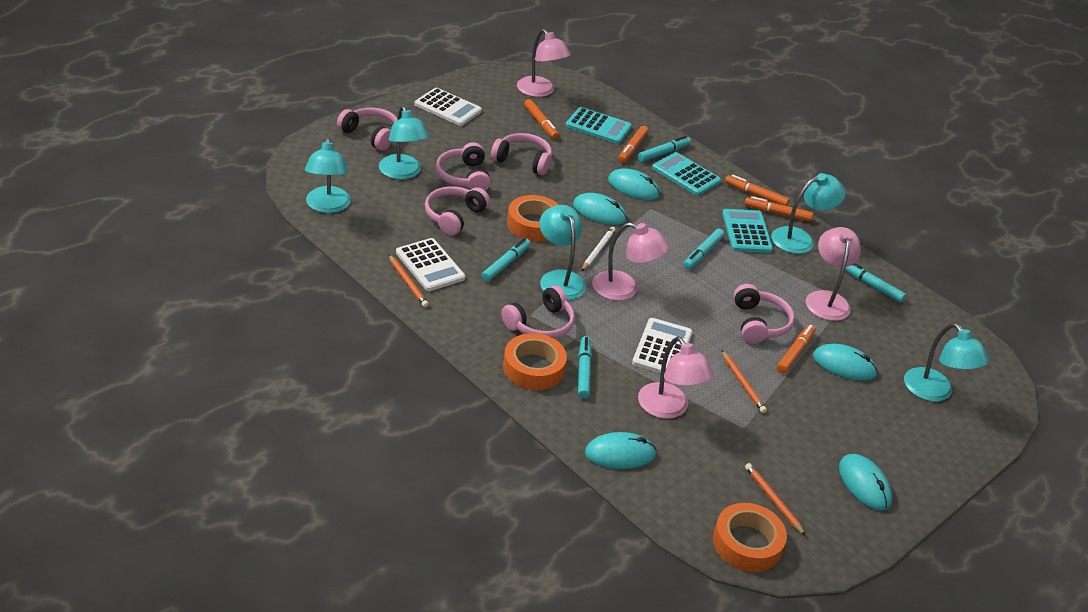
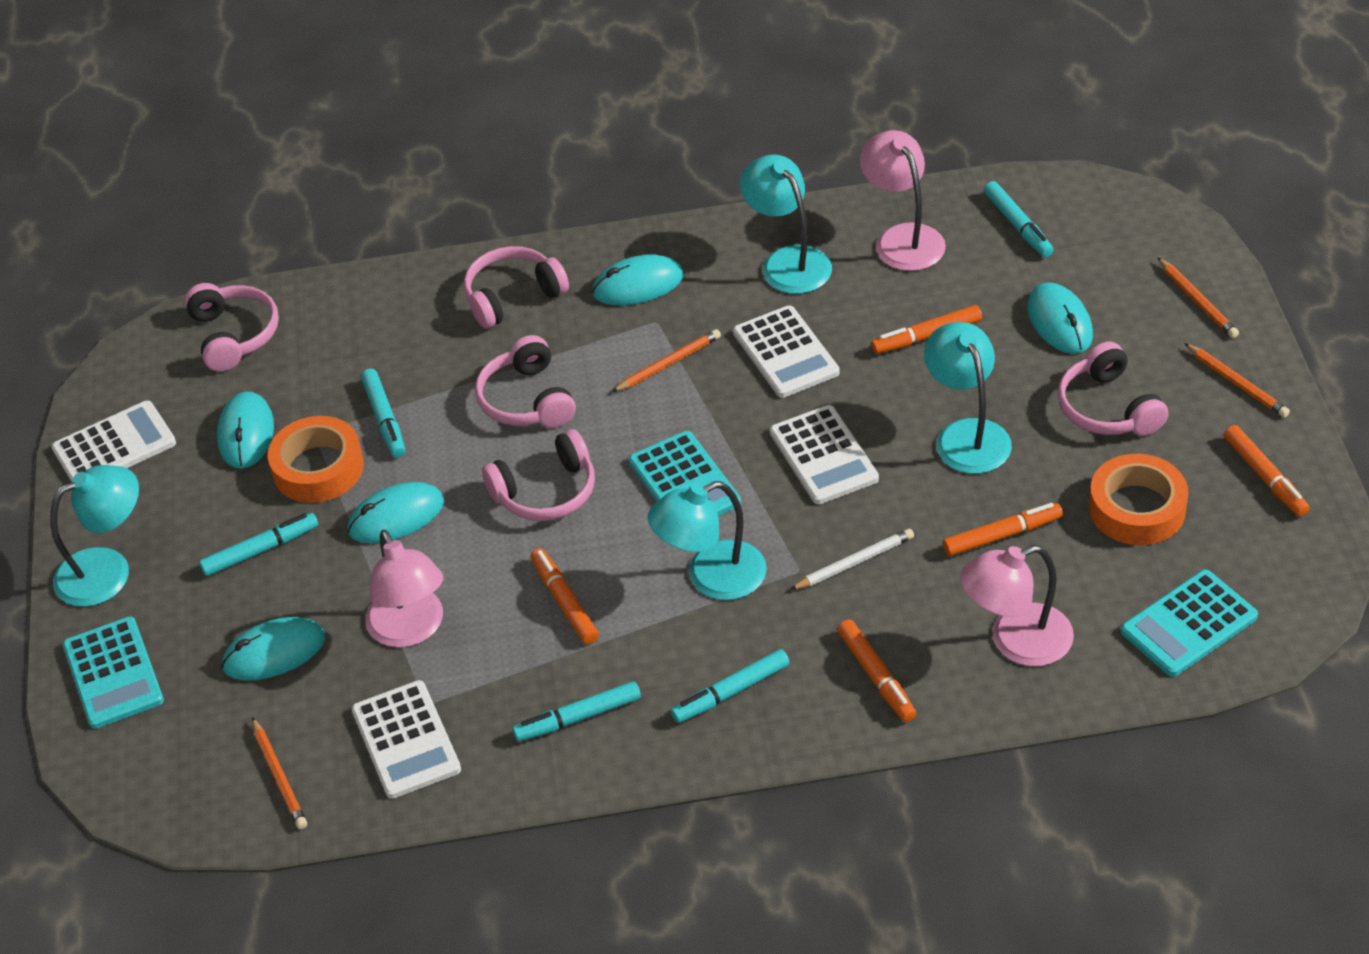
orange pencil: [389,255,429,307] [722,351,767,413] [745,463,806,536] = 3 -> [252,717,307,829] [612,329,721,392] [1158,258,1239,338] [1184,343,1290,418] = 4
orange tape: [503,333,567,390] [507,195,558,241] [713,503,787,572] = 3 -> [268,416,364,503] [1089,454,1188,545] = 2
pink headphones: [337,108,398,151] [425,186,490,235] [436,142,491,191] [491,133,552,175] [501,285,575,339] [734,284,795,343] = 6 -> [184,283,279,371] [464,246,569,329] [475,335,576,428] [482,429,595,521] [1058,342,1168,436] = 5
pink lamp: [517,29,571,97] [592,222,669,301] [638,336,714,419] [806,227,861,321] = 4 -> [365,530,443,648] [860,130,946,271] [960,545,1074,666] = 3
turquoise lamp: [305,137,351,213] [379,106,430,180] [539,205,586,300] [771,173,846,254] [904,323,989,402] = 5 -> [50,465,139,607] [648,481,767,600] [740,154,832,294] [924,322,1012,474] = 4
white calculator: [396,238,465,291] [415,88,482,126] [632,318,692,373] = 3 -> [52,400,176,482] [352,680,461,799] [733,305,840,398] [770,405,879,504] = 4

